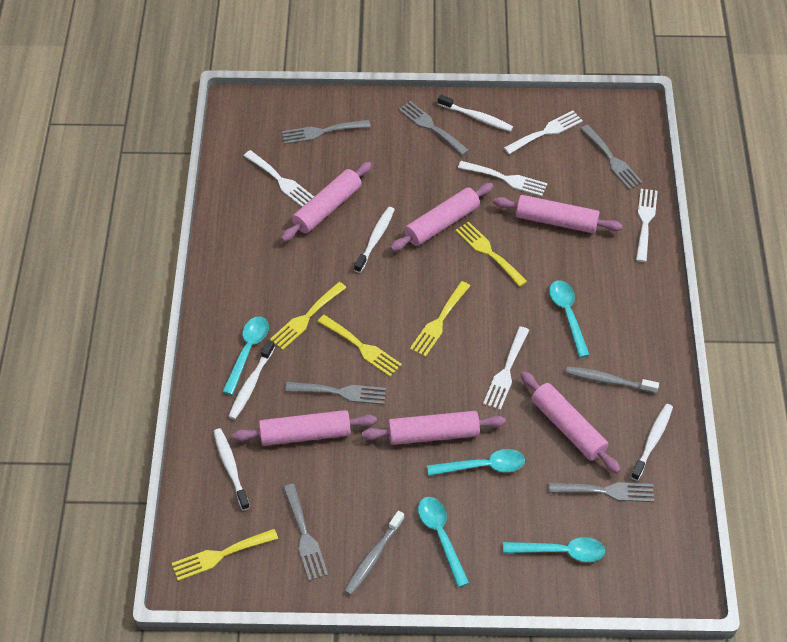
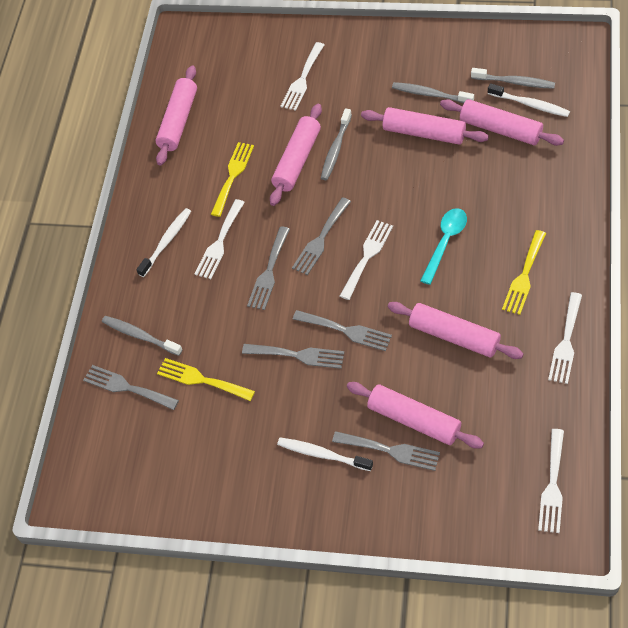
grey toothbrush: [344,510,405,595] [566,366,659,393] = 2 -> [102,316,183,356] [321,108,352,180] [392,82,474,104] [471,68,555,89] = 4
turquoise spoon: [222,316,269,395] [418,497,469,587] [427,449,525,476] [503,537,605,562] [549,280,590,358] = 5 -> [420,208,467,285] = 1
white toothbrush: [213,428,250,510] [228,340,275,420] [354,207,395,273] [438,95,513,132] [631,404,673,481] = 5 -> [136,208,191,277] [277,438,373,471] [488,83,570,117] = 3
yellow fork: [172,529,278,581] [270,282,347,350] [318,315,402,377] [410,281,470,357] [455,222,527,287] = 5 -> [157,358,255,401] [211,142,254,217] [502,230,546,315] = 3

